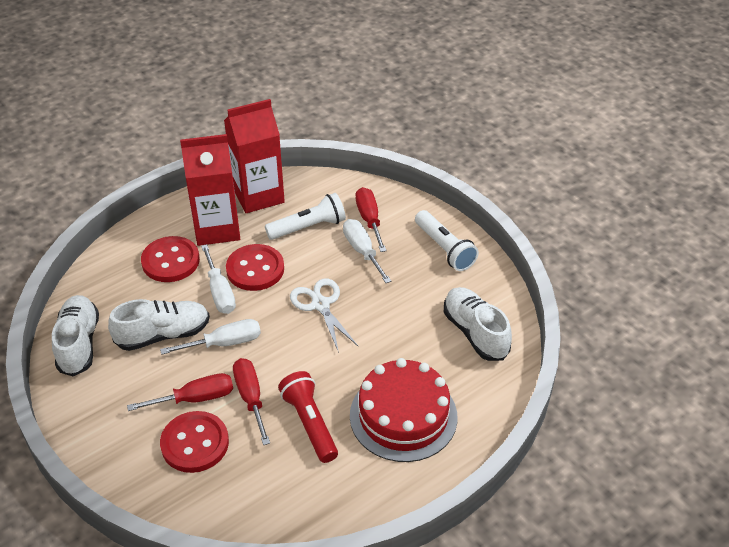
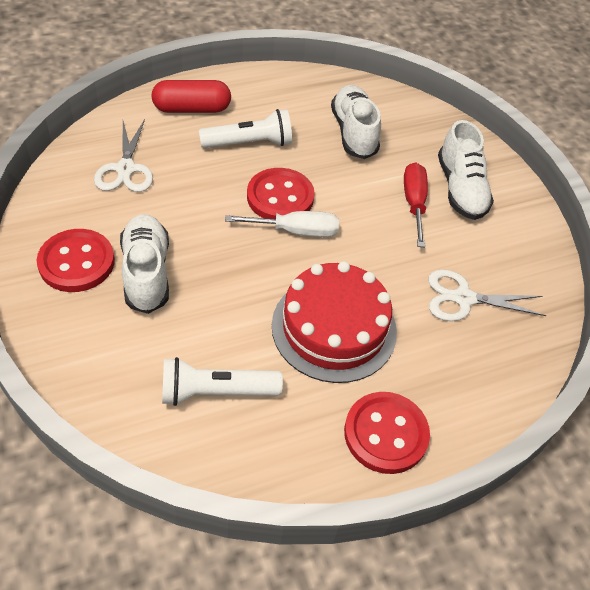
red capsule: none = 0 -> [151,80,231,113] = 1
red carton: [180,134,240,246] [224,99,285,213] = 2 -> none = 0
red flashlight: [278,371,338,463] = 1 -> none = 0
red screwdriver: [127,373,233,411] [233,358,270,445] [355,187,387,252] = 3 -> [404,162,428,247] = 1
white scissors: [290,278,358,353] = 1 -> [94,119,153,192] [428,269,547,321] = 2
white screwdriver: [160,319,261,355] [201,244,236,314] [343,219,391,283] = 3 -> [225,211,339,237] = 1

